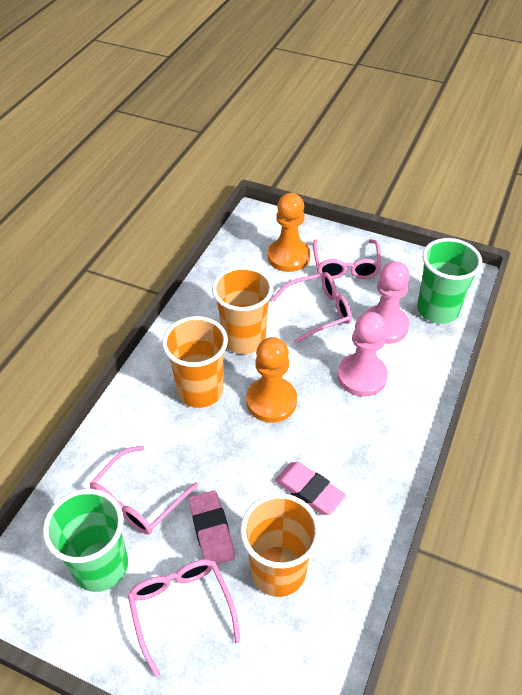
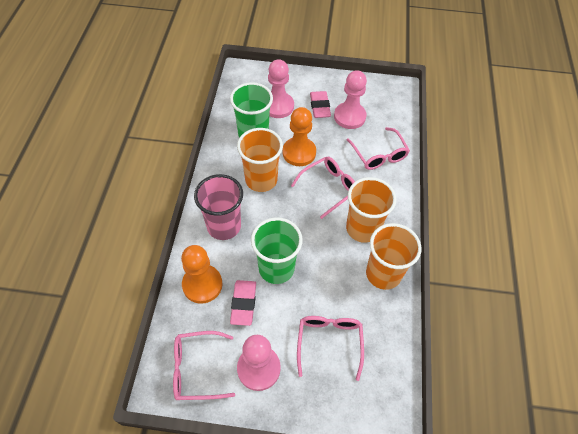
pink cup: none = 0 -> [194,174,243,240] = 1
pink pawn: [337,312,388,396] [365,261,410,344] = 2 -> [237,335,281,391] [268,59,294,118] [334,70,367,129] = 3

